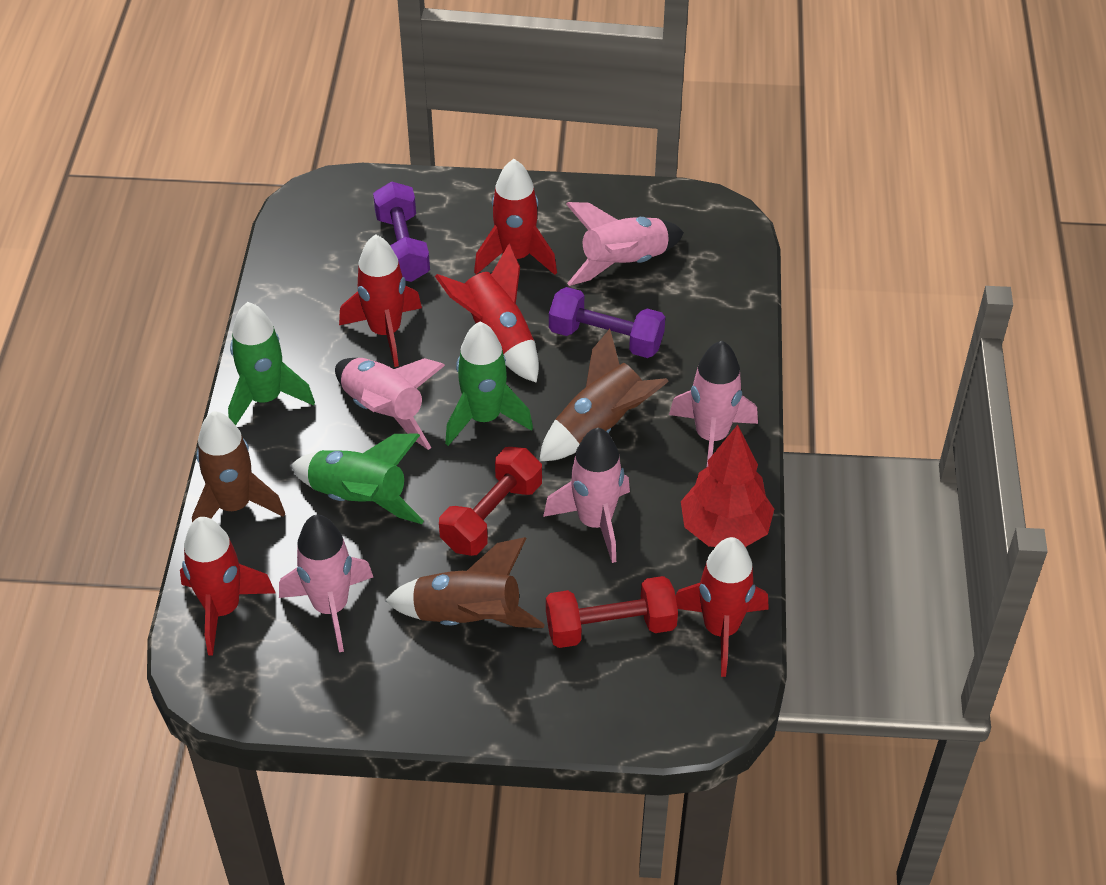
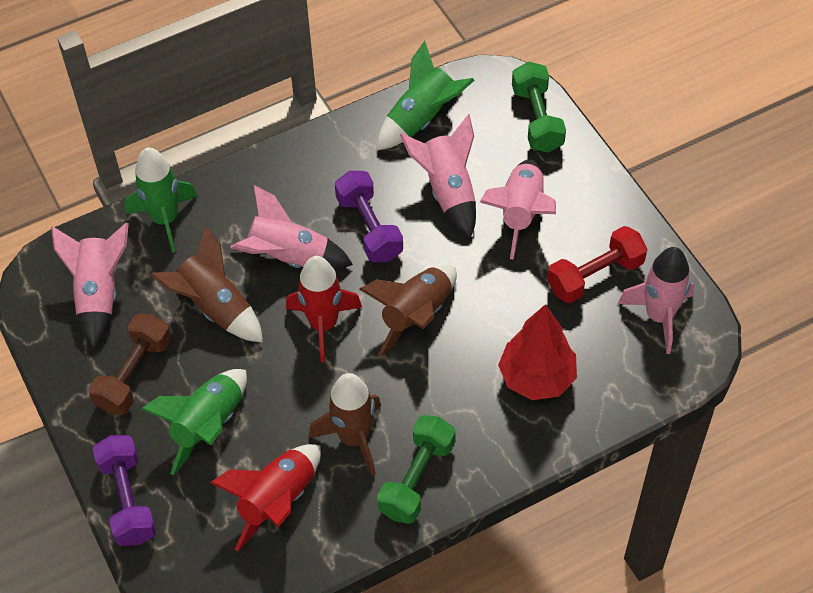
brown dumbbell: none = 0 -> [88,314,172,415] = 1
green dumbbell: none = 0 -> [377,415,456,524] [512,62,566,153] = 2
red dumbbell: [439,447,542,556] [546,576,678,648] = 2 -> [547,226,647,303] = 1
red rocket: [180,517,276,656] [339,234,422,367] [435,243,539,383] [474,159,557,275] [675,537,769,677] = 5 -> [210,444,321,551] [286,256,362,363] = 2

